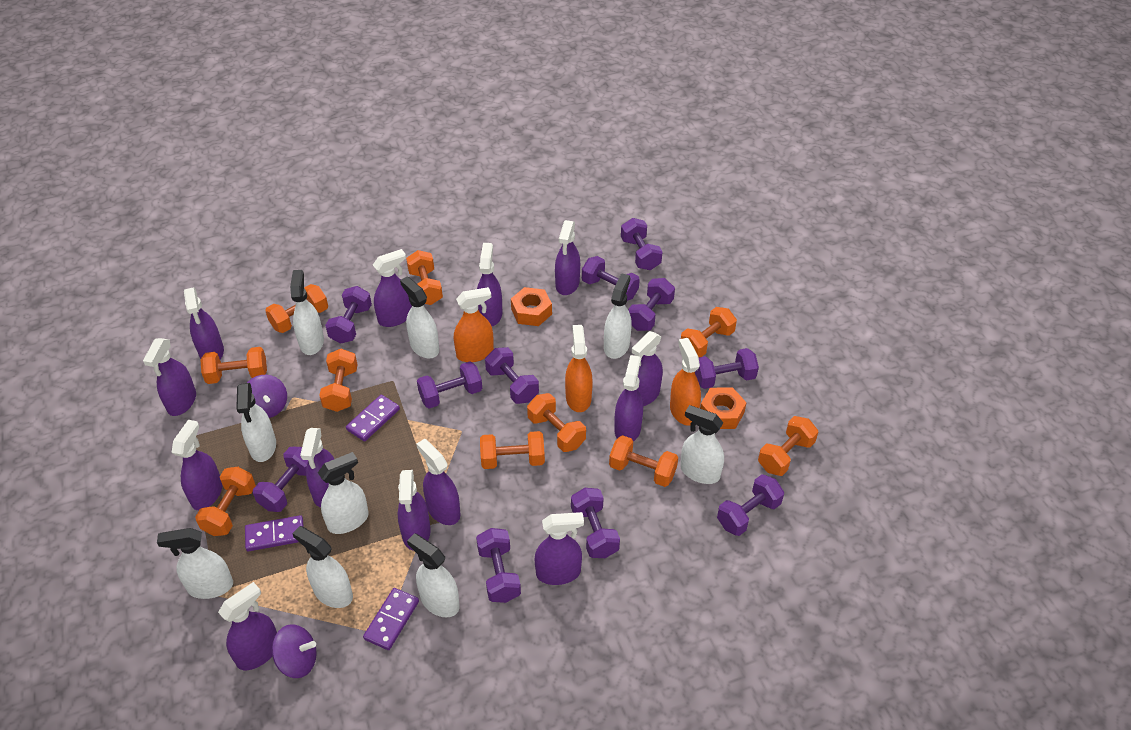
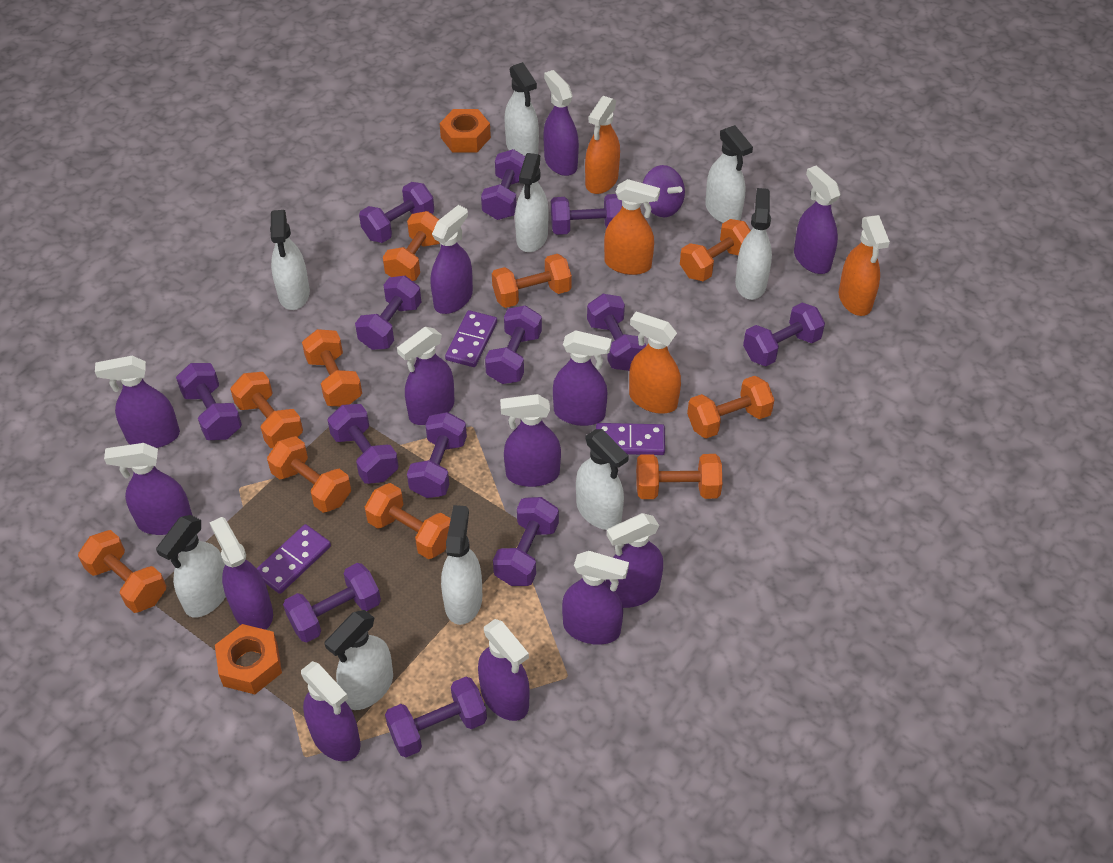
orange spray bottle: [454,287,494,362] [565,325,593,412] [670,338,701,426] = 3 -> [585,96,620,194] [604,179,660,275] [629,312,681,414] [839,215,890,316] = 4
purple dumbbell: [253,447,308,512] [325,286,372,344] [417,361,482,409] [476,528,521,603] [485,347,539,404] [571,488,620,558] [582,256,640,301] [621,218,663,270] [628,278,675,331] [695,348,759,389] [717,474,784,536] = 11 -> [176,363,242,440] [283,563,381,642] [328,404,399,484] [355,276,421,350] [359,182,434,243] [385,677,487,757] [407,412,467,498] [481,149,525,220] [485,305,542,384] [493,497,559,586] [551,194,622,235] [587,294,646,371] [743,303,825,366] = 13
purple spinning top: [247,375,287,418] [272,624,317,678] = 2 -> [643,165,685,217] = 1

